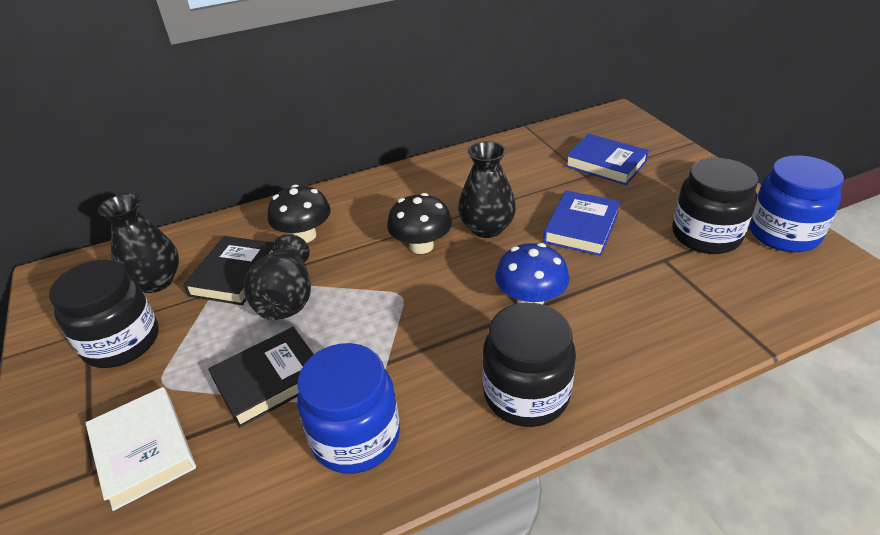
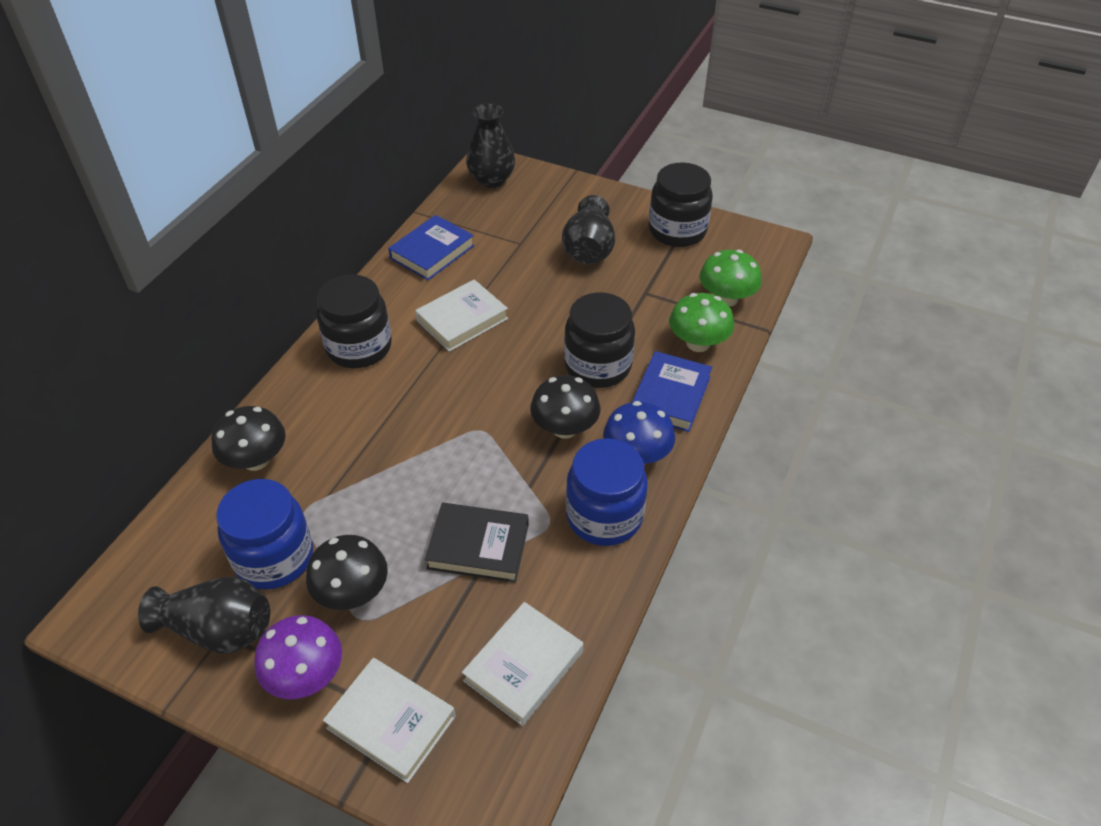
black book: [183,236,274,305] [208,327,314,428] = 2 -> [425,503,529,583] = 1
black mushroom: [267,185,331,243] [387,193,452,254] = 2 -> [211,406,286,471] [306,535,388,610] [530,375,601,439] = 3
green mushroom: none = 0 -> [669,293,734,352] [699,250,762,307] = 2
purple mushroom: none = 0 -> [254,615,342,699] = 1
white book: [86,387,196,511] = 1 -> [323,658,455,783] [415,279,508,352] [462,602,583,726] = 3

